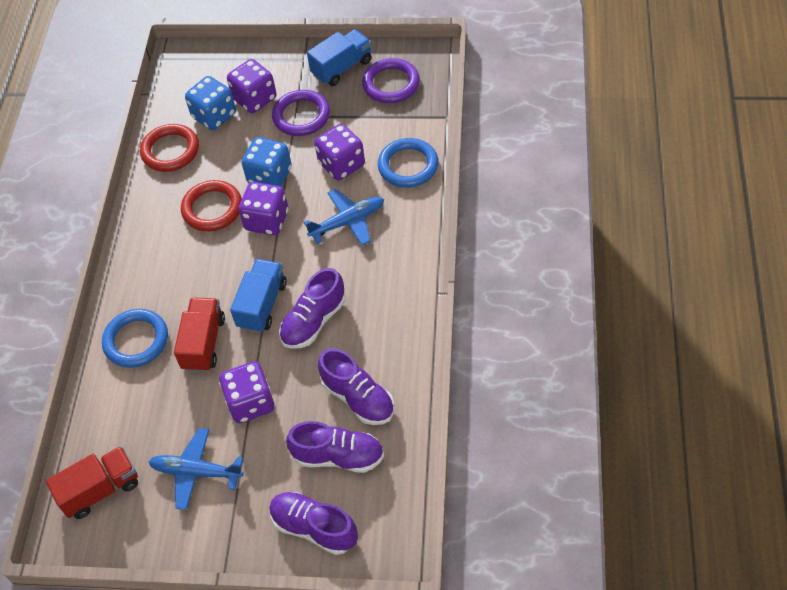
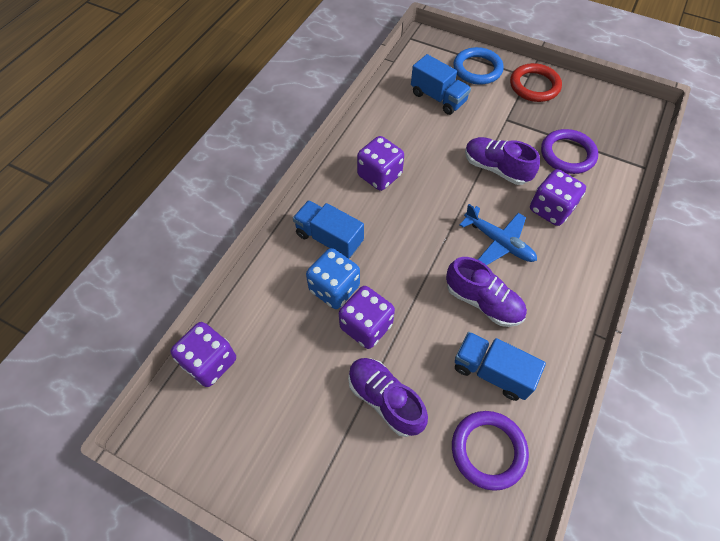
blue dice: [185,76,236,130] [242,137,292,187] = 2 -> [306,248,360,309] = 1
blue plane: [148,428,243,510] [304,189,384,245] = 2 -> [459,204,537,265] = 1
blue ring: [102,309,168,368] [378,138,438,188] = 2 -> [453,47,503,85] = 1
blue truck: [230,259,287,333] [307,29,372,86] = 2 -> [293,200,364,259] [411,54,471,115] [455,332,546,401] = 3
purple shoe: [269,492,358,555] [279,268,345,349] [286,421,384,473] [318,348,394,425] = 4 -> [348,358,428,437] [446,257,527,327] [465,137,540,185] = 3
red ring: [140,124,199,172] [181,180,242,231] = 2 -> [510,63,562,102] = 1
red truck: [46,446,138,519] [174,298,225,372] = 2 -> none = 0

